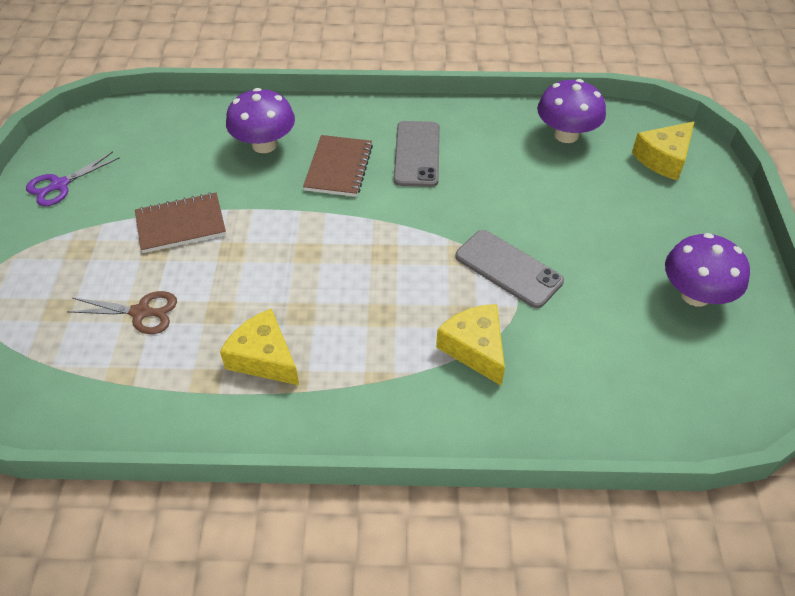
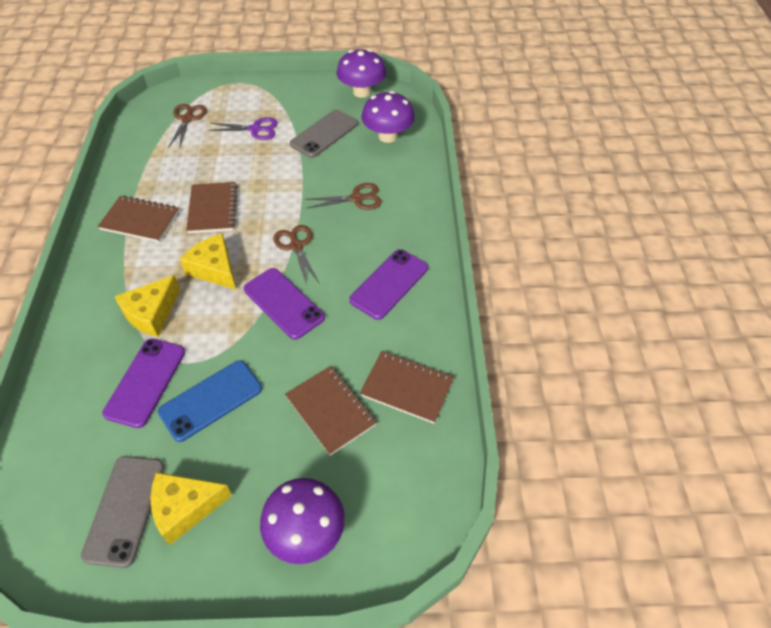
blue phone: none = 0 -> [158,360,262,442] = 1
brown notebook: [135,192,226,253] [303,135,373,197] = 2 -> [98,195,179,242] [186,182,237,233] [285,366,377,456] [360,351,454,424] = 4
brown scissors: [67,291,177,334] = 1 -> [169,104,207,149] [273,225,320,285] [305,183,382,210] = 3
purple phone: none = 0 -> [102,338,185,428] [244,268,325,340] [349,249,428,320] = 3

